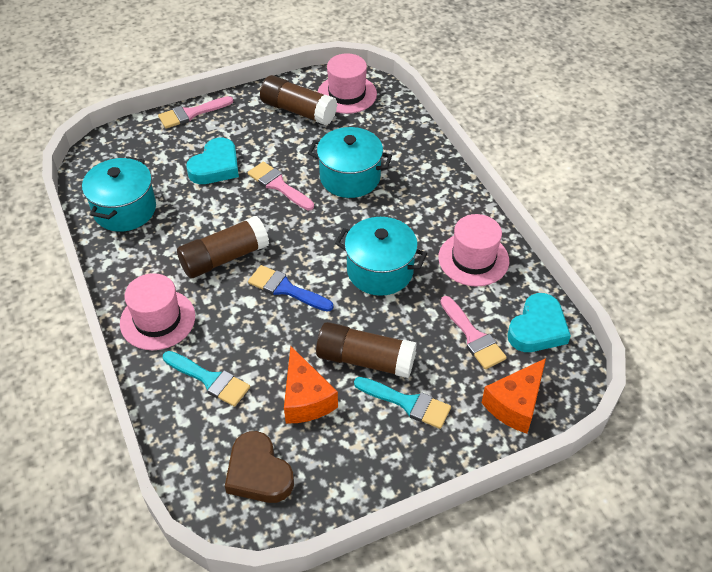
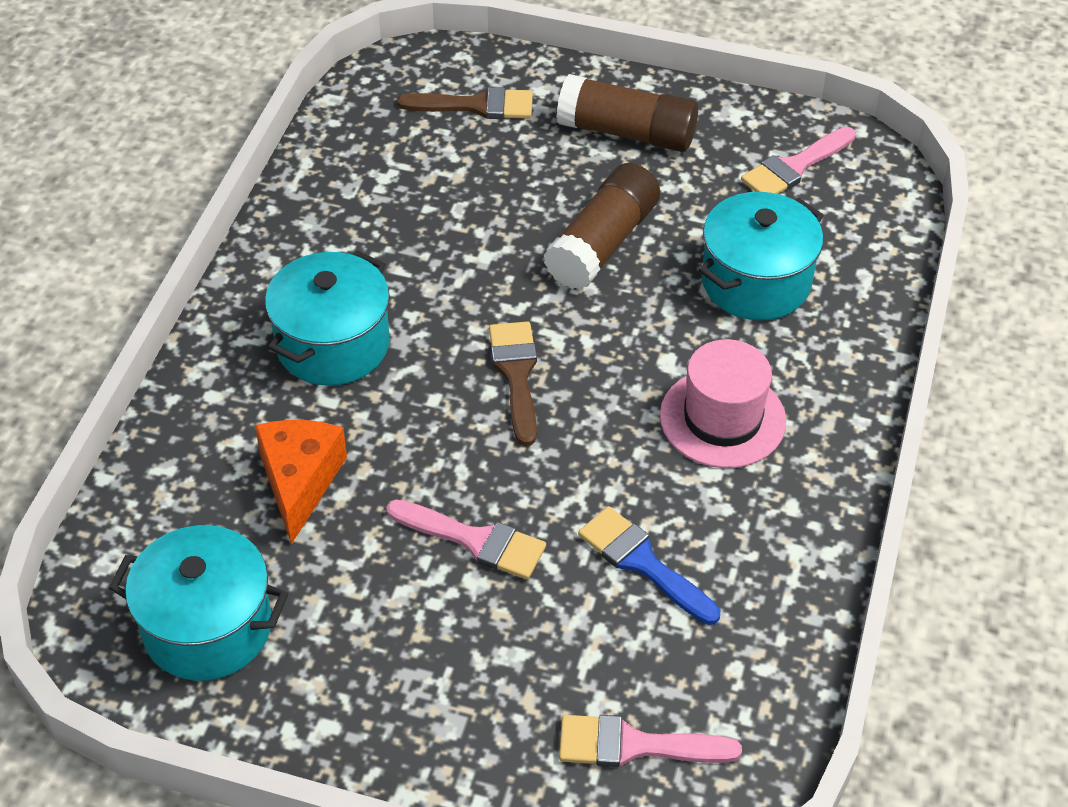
brown brush: none = 0 -> [397,87,533,119] [489,321,537,446] = 2
brown glue stick: [177,216,269,278] [260,75,337,125] [316,322,417,378] = 3 -> [544,163,660,290] [556,74,698,152] = 2
brown heart: [225,431,294,503] = 1 -> none = 0
orange cheese: [284,346,338,424] [482,358,546,434] = 2 -> [255,420,347,545] = 1
pink hat: [120,273,195,350] [318,53,377,114] [438,214,509,287] = 3 -> [660,339,786,468] = 1
turquoise brush: [163,351,250,407] [354,377,451,429] = 2 -> none = 0
turquoise heart: [186,138,239,184] [507,293,571,352] = 2 -> none = 0

